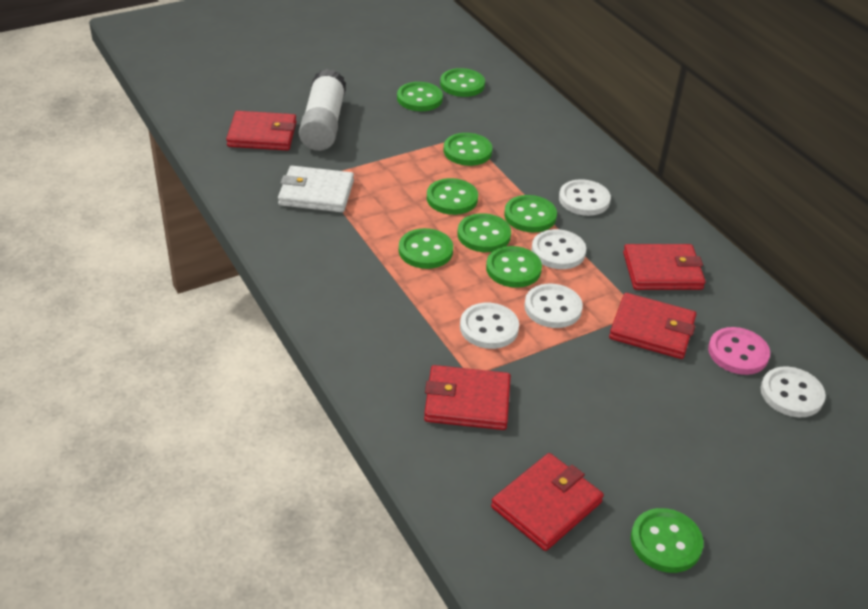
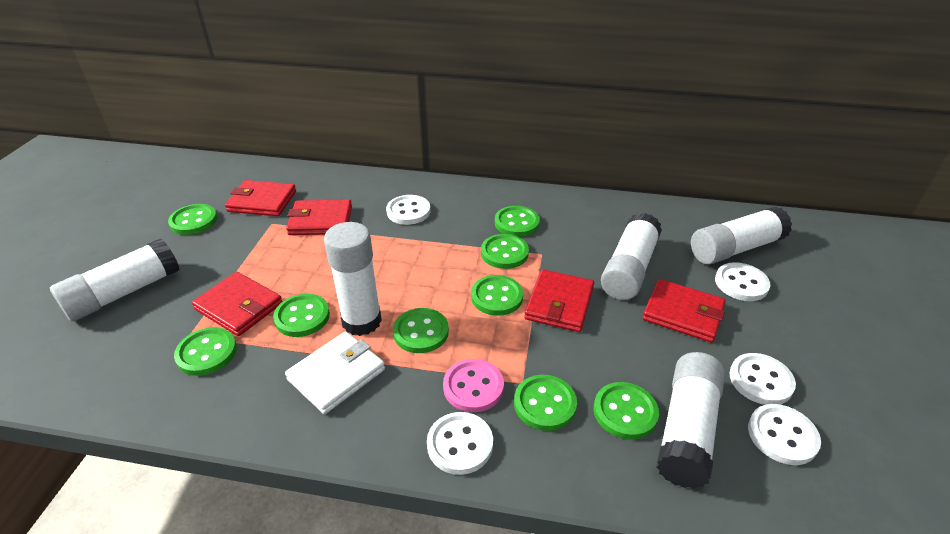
white glue stick: [299,69,346,151] = 1 -> [50,238,180,321] [324,222,382,336] [601,213,662,300] [656,352,725,489] [691,206,792,264] = 5

